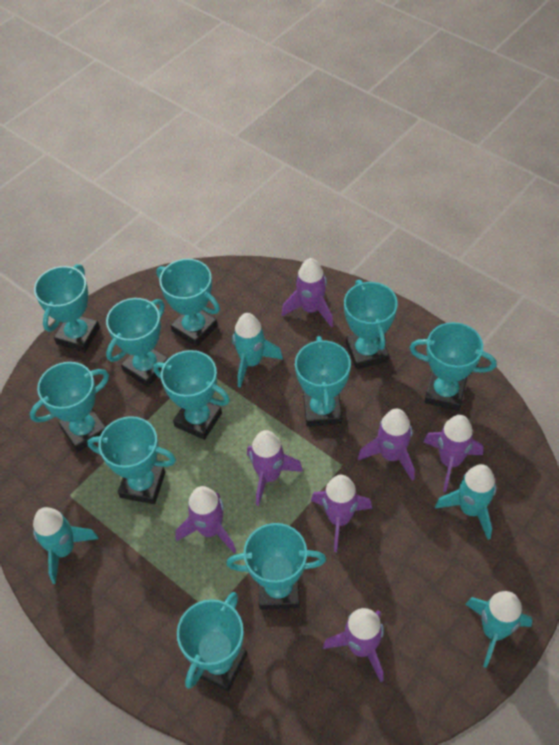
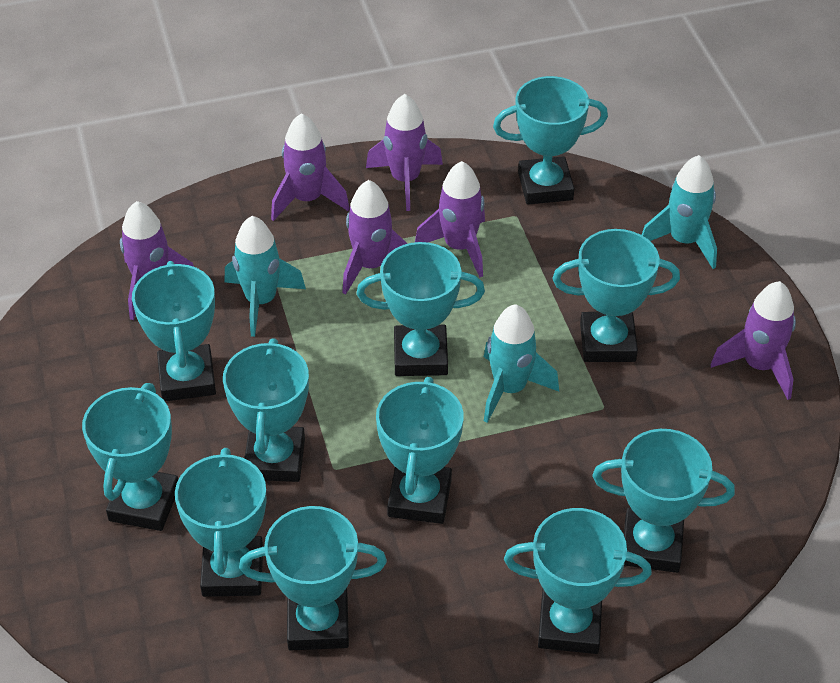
purple rocket: [176,486,236,553] [247,430,303,506] [281,258,333,328] [311,475,372,552] [323,608,384,682] [358,409,414,481] [424,415,483,492] = 7 -> [120,201,194,320] [271,113,350,221] [343,180,407,295] [366,94,443,211] [415,161,485,278] [710,281,796,400] = 6
turquoise rocket: [33,507,99,584] [232,313,283,388] [435,464,496,540] [465,591,532,668] = 4 -> [225,216,306,337] [484,304,559,423] [642,155,717,269] = 3

